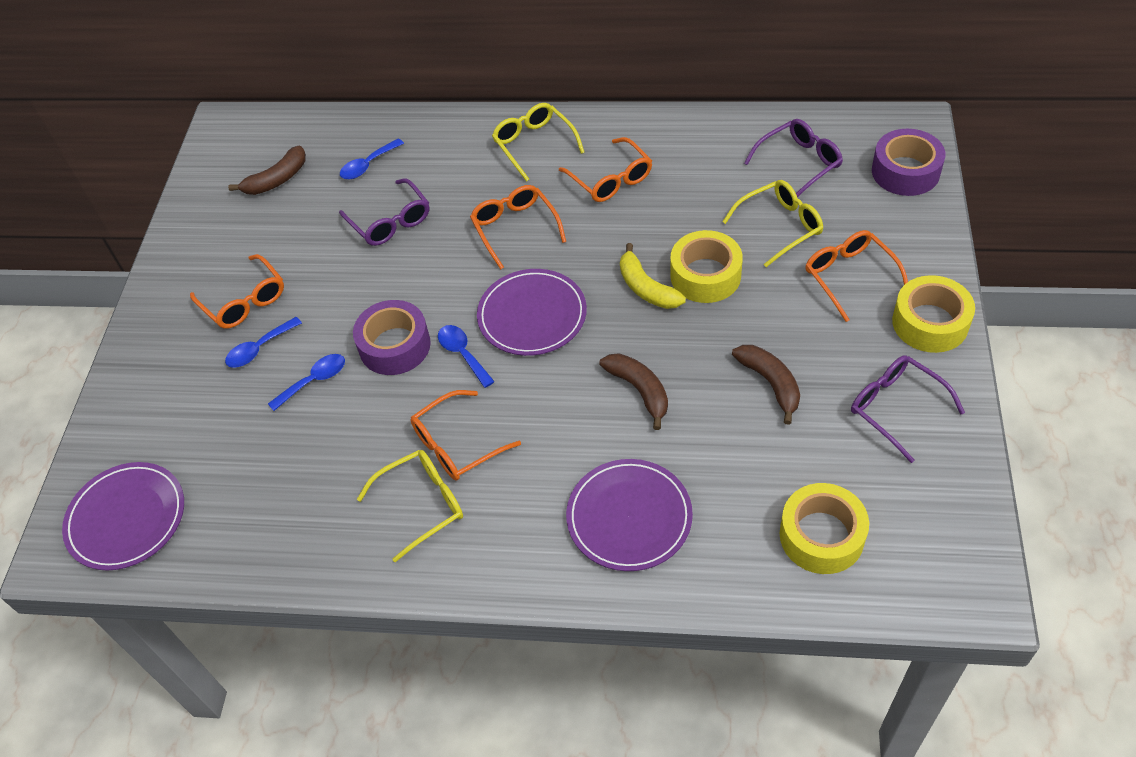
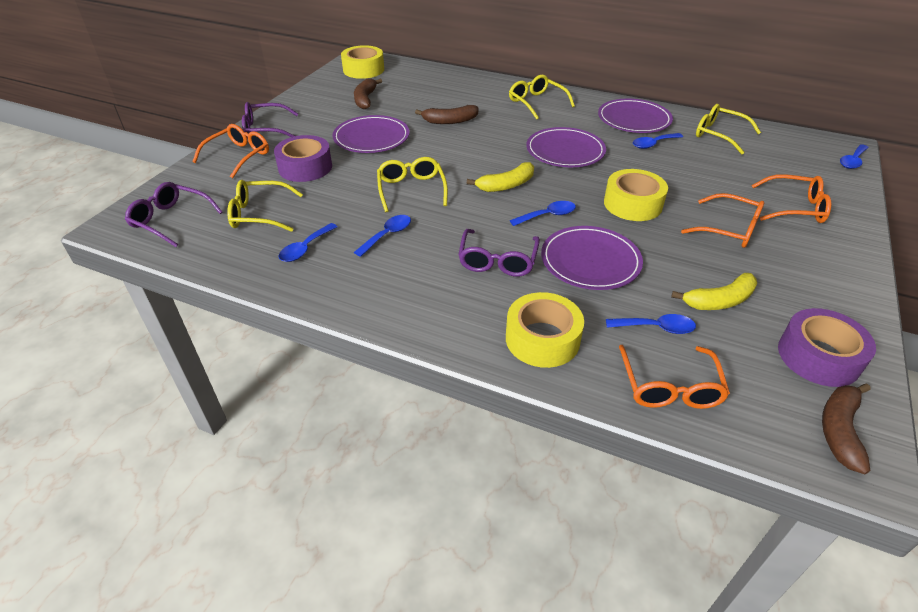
blue spoon: [225,317,302,368] [268,354,345,411] [340,138,404,179] [438,325,495,388] = 4 -> [278,223,338,262] [354,215,411,257] [510,201,576,226] [606,314,696,334] [633,133,683,149] [840,144,869,169] = 6
orange glasses: [190,254,284,329] [411,390,521,481] [470,185,566,270] [559,137,652,202] [805,230,908,322] = 5 -> [192,124,269,178] [619,345,730,409] [681,193,765,248] [751,174,831,223] = 4
purple plate: [62,462,184,571] [477,269,587,356] [566,459,693,571] = 3 -> [332,115,410,153] [526,127,606,167] [541,226,643,290] [598,99,673,133] = 4
yellow banana: [620,243,686,309] = 1 -> [467,162,534,192] [671,273,757,310] = 2
yellow glasses: [357,450,463,562] [492,103,585,182] [722,180,823,267] = 3 -> [227,180,303,232] [377,157,448,212] [509,75,575,120] [696,104,761,154] = 4

